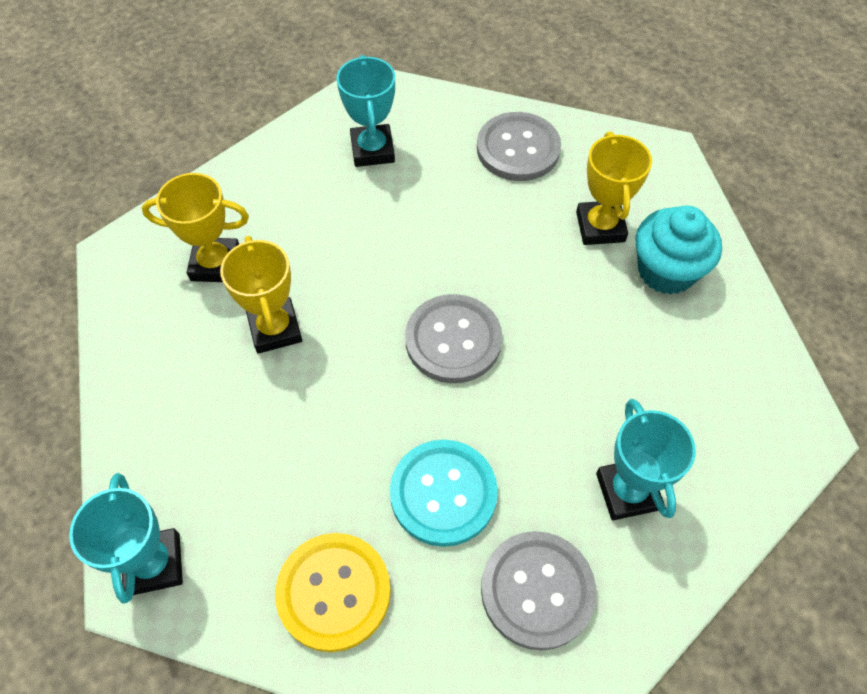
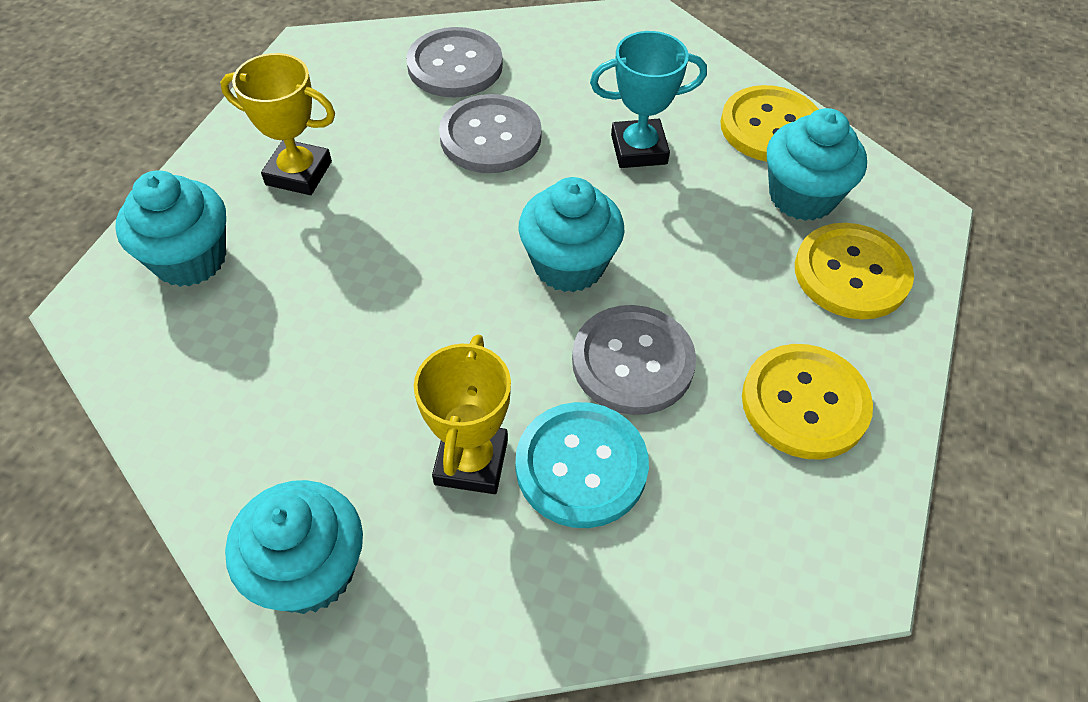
turquoise cupcake: [636,205,722,295] = 1 -> [116,171,226,287] [225,480,363,614] [518,177,624,292] [767,108,867,221] = 4
turquoise trophy: [69,473,183,604] [337,55,395,167] [596,399,696,520] = 3 -> [590,31,707,168] = 1
yellow button: [275,533,391,652] = 1 -> [720,85,819,162] [742,344,873,460] [795,223,914,319] = 3
yellow trophy: [142,173,249,282] [220,236,302,354] [576,131,652,245] = 3 -> [220,53,335,195] [414,335,511,494] = 2

